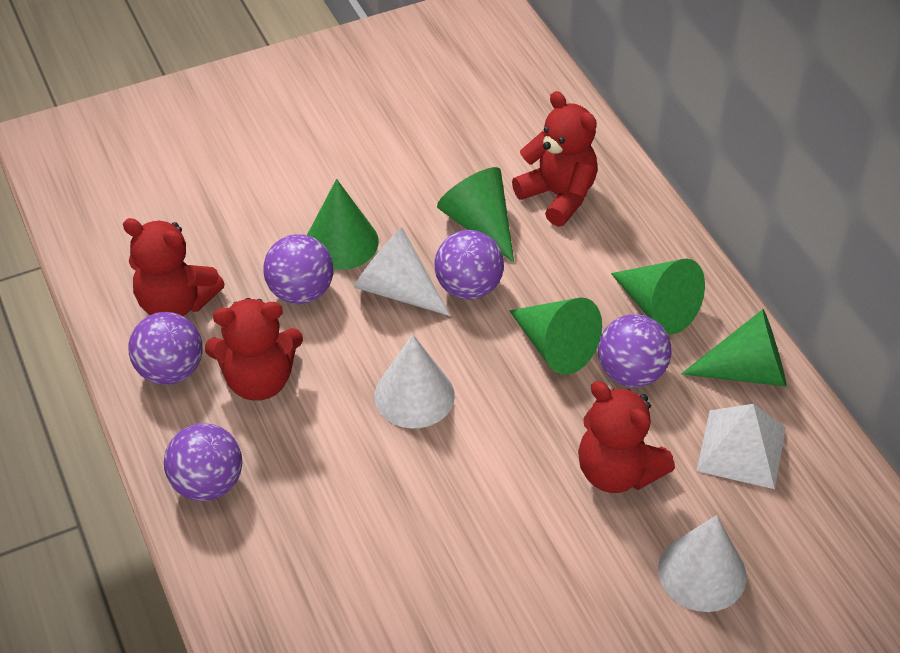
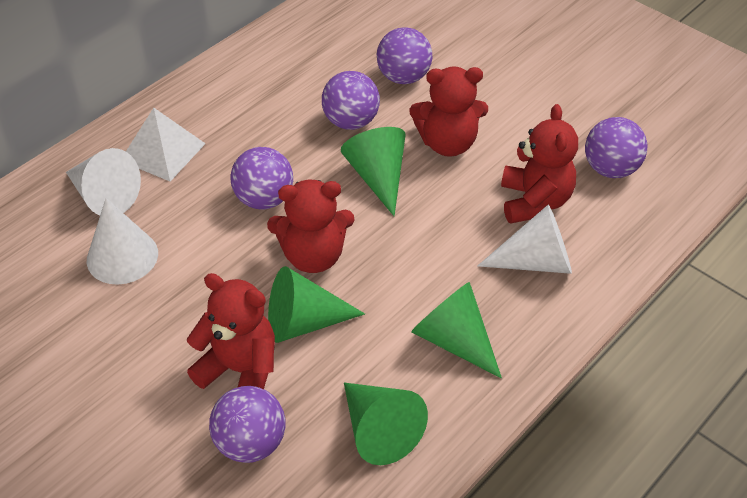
green cone: [307,179,379,270] [437,167,514,262] [509,297,602,375] [611,258,705,335] [681,309,787,387] = 5 -> [268,266,365,343] [341,127,406,216] [344,383,428,465] [411,282,502,378] = 4

